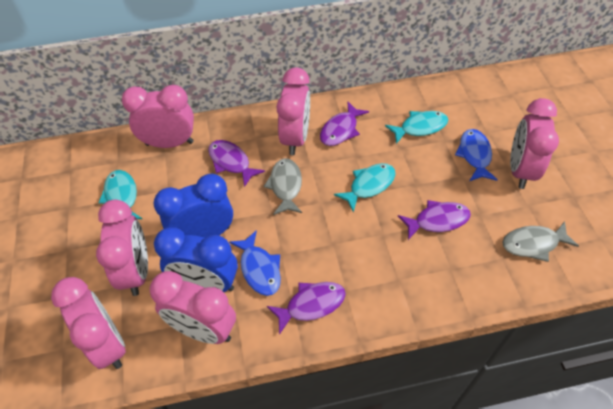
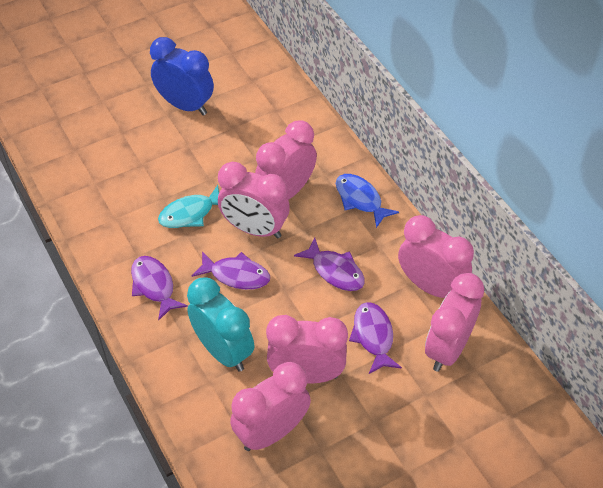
blue clock: [154,174,233,238] [154,227,238,292] = 2 -> [150,37,214,115] = 1
blue fish: [229,230,281,296] [455,129,498,181] = 2 -> [336,174,399,228] = 1
grey fish: [264,158,302,215] [503,221,579,262] = 2 -> none = 0
turquoise clock: none = 0 -> [187,277,255,372] = 1
turquoise fish: [98,170,142,219] [334,163,395,212] [385,111,448,144] = 3 -> [158,185,219,228] = 1

